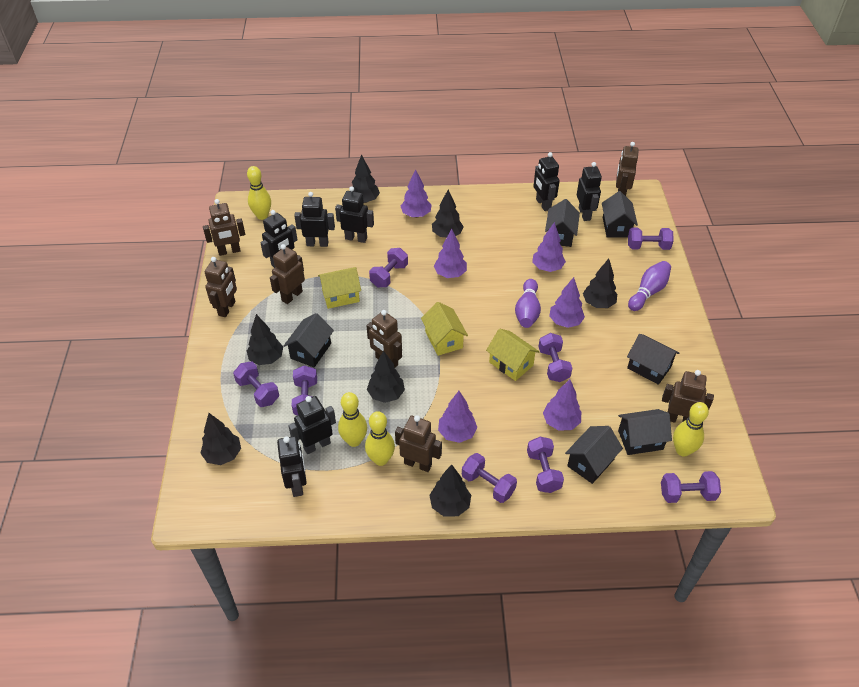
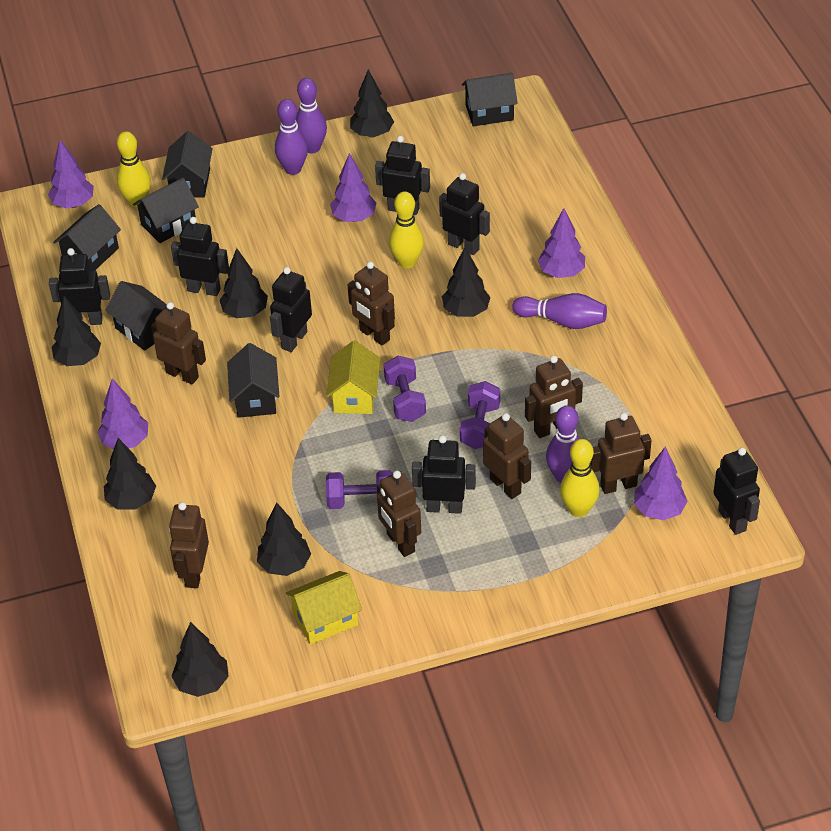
purple bowling pin: [515,279,541,328] [628,261,671,311] = 2 -> [275,99,308,175] [296,78,327,153] [512,293,607,329] [546,405,579,483] = 4
purple dumbbell: [233,362,279,407] [292,365,317,415] [369,248,408,287] [462,453,517,503] [527,437,564,493] [539,333,572,382] [628,228,674,250] [661,471,721,503] = 8 -> [326,470,393,509] [384,356,426,422] [460,381,500,449] = 3
purple tree: [401,169,432,218] [434,229,467,278] [438,391,477,443] [532,222,566,272] [543,379,581,431] [549,277,585,328] = 6 -> [48,140,94,208] [97,378,148,449] [330,153,376,222] [538,208,585,278] [634,446,688,520] = 5
yellow bowling pin: [247,166,271,220] [338,392,367,447] [365,411,395,466] [673,402,709,457] = 4 -> [117,131,151,207] [389,191,424,268] [560,439,600,517] = 3
yellow house: [318,267,361,309] [421,302,468,356] [486,329,539,381] = 3 -> [286,571,362,645] [326,341,380,414] = 2

